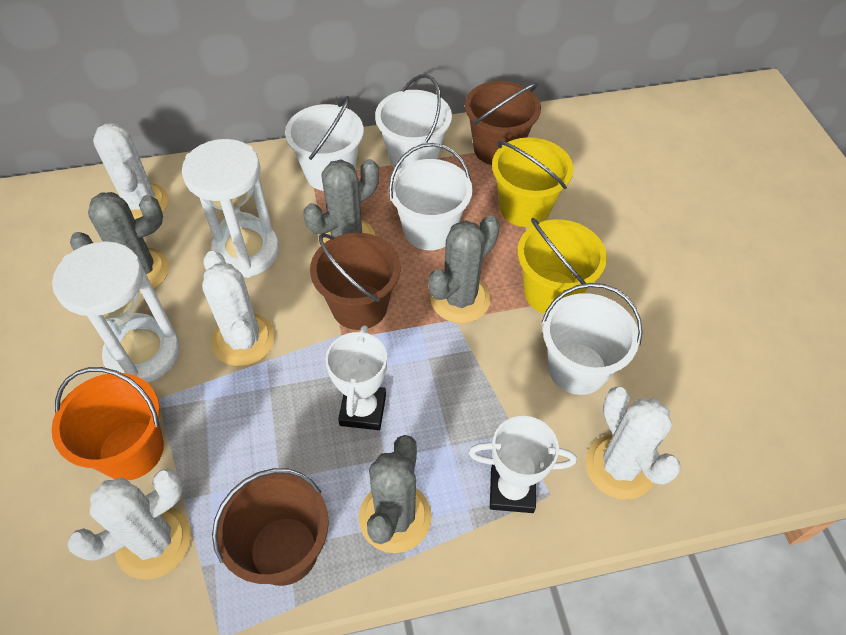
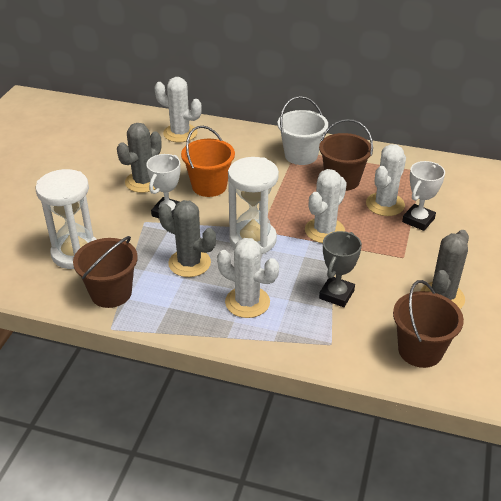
grey cactus: [70,192,169,294] [303,159,379,247] [359,435,432,553] [428,216,500,323] = 4 -> [117,123,162,193] [158,200,216,277] [421,230,469,309] = 3
grey trophy: none = 0 -> [319,231,362,307] = 1
white bucket: [285,96,364,191] [375,74,452,171] [389,143,473,250] [542,283,643,395] = 4 -> [278,96,328,165] = 1
yellow bucket: [492,137,573,227] [517,218,607,314] = 2 -> none = 0

